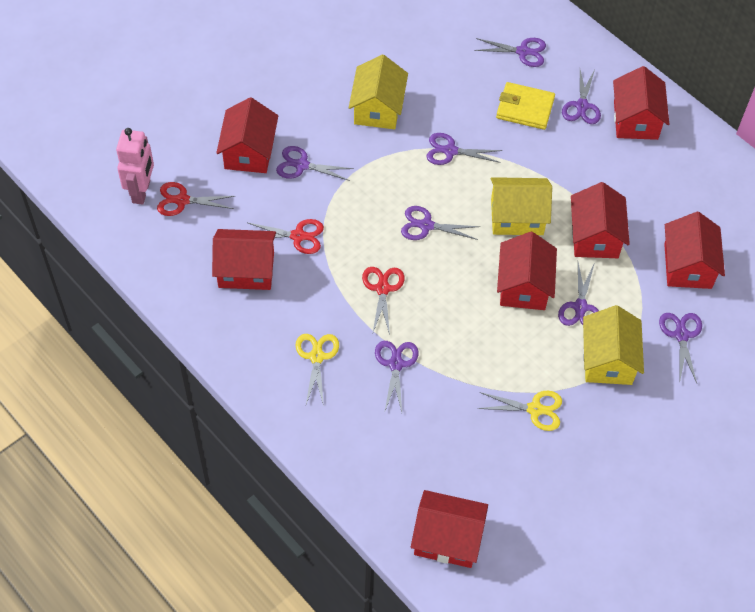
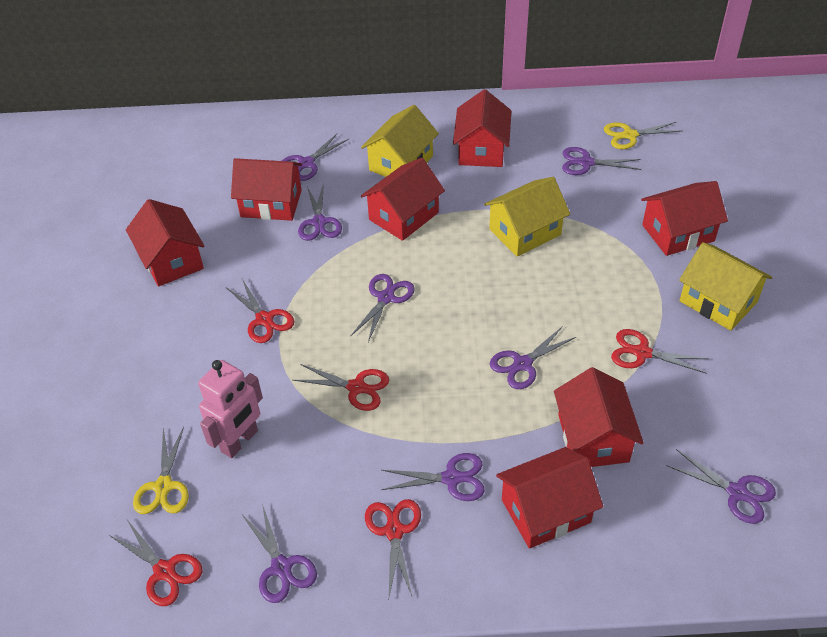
red scissors: [157,182,235,216] [248,219,324,254] [362,267,405,335] = 3 -> [109,520,202,606] [227,279,294,343] [293,364,389,411] [365,499,421,598] [611,329,709,374] = 5
yellow wallet: [496,82,555,130] = 1 -> none = 0

